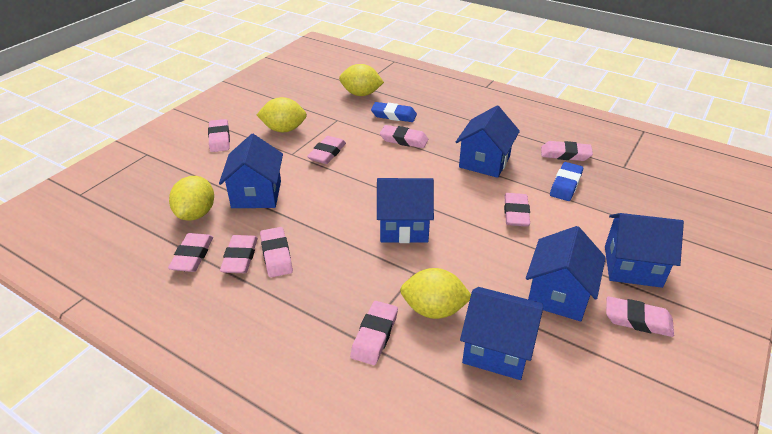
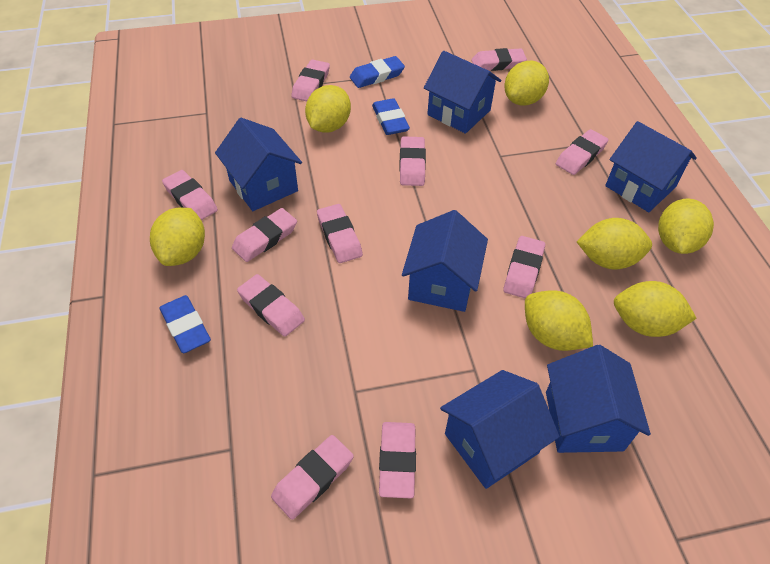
blue eraser: [371,102,417,122] [550,162,583,201] = 2 -> [159,295,211,353] [350,56,405,88] [372,98,410,135] = 3
pink eraser: [168,233,213,272] [208,119,230,152] [220,235,258,273] [260,227,293,277] [307,136,346,164] [350,301,398,365] [380,125,428,148] [504,193,530,227] [541,141,593,161] [606,296,674,337] = 10 -> [162,170,218,220] [232,208,297,262] [237,274,305,337] [271,435,354,520] [291,59,330,101] [317,204,363,263] [379,422,416,498] [399,136,426,186] [471,48,527,71] [503,236,545,299] [556,129,609,175] = 11
yellow lemon: [169,176,214,221] [257,97,307,132] [339,64,384,96] [400,268,471,319] = 4 -> [150,208,205,266] [305,85,351,133] [504,61,549,106] [525,290,593,351] [577,218,652,269] [614,281,697,337] [658,199,714,254] = 7

